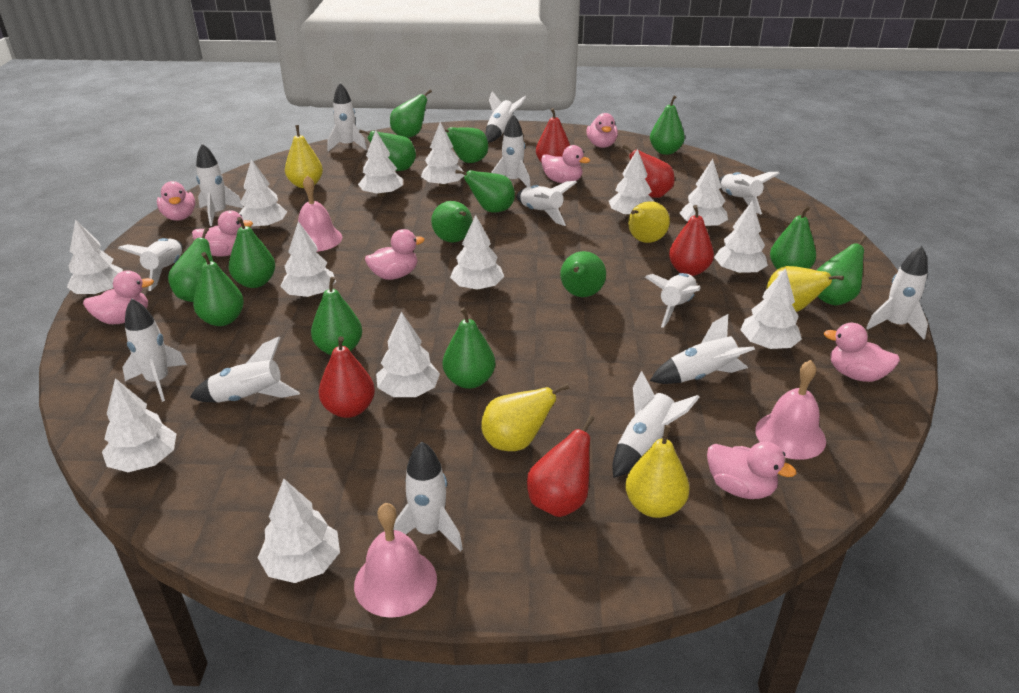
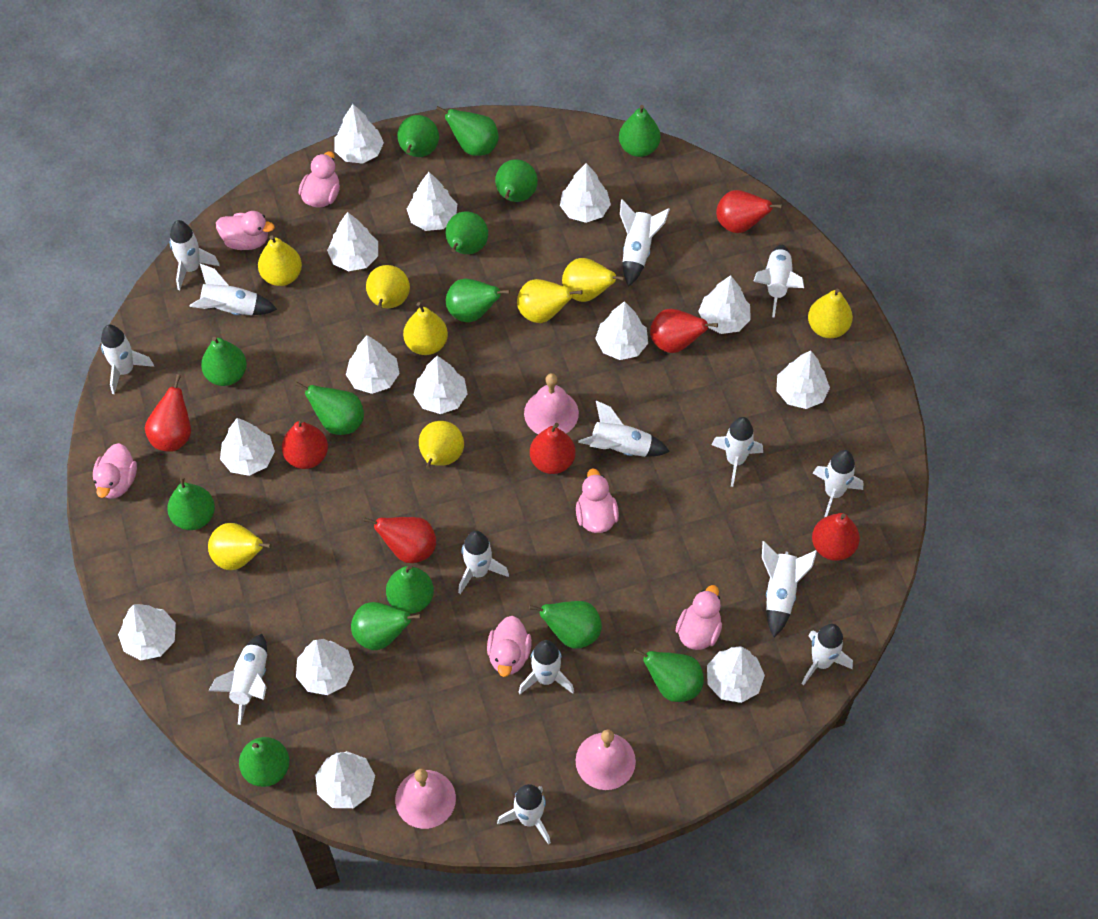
pink duck: [83,270,154,324] [157,181,195,221] [192,211,253,257] [365,229,425,280] [541,145,590,183] [586,113,618,148] [707,442,796,499] [824,323,900,382] = 8 -> [93,443,137,499] [216,211,275,250] [298,151,340,207] [487,616,532,677] [576,468,619,533] [676,585,722,650] = 6
red pear: [318,336,375,418] [527,415,594,517] [536,108,570,163] [622,145,674,198] [669,205,714,276] = 5 -> [145,374,191,452] [282,418,328,469] [363,517,436,563] [530,423,576,474] [650,309,718,353] [716,190,782,233] [812,513,860,561] = 7
white tree: [67,219,123,296] [102,378,176,472] [239,159,287,229] [258,479,340,583] [280,221,336,298] [358,130,403,197] [376,312,440,397] [421,122,465,187] [450,215,504,290] [609,149,654,217] [680,159,728,228] [714,200,768,275] [740,268,802,349] = 13 -> [118,604,176,660] [220,418,275,476] [296,639,354,695] [315,751,375,808] [327,212,378,271] [334,104,384,164] [346,335,400,394] [407,172,457,231] [414,356,468,414] [560,163,611,223] [595,301,648,360] [698,275,751,334] [707,646,765,703] [776,351,830,409] = 14
yellow pear: [285,125,323,188] [481,384,569,451] [625,425,690,518] [628,201,670,243] [766,266,844,312] = 5 -> [208,523,272,570] [258,235,302,286] [366,265,410,309] [403,302,448,355] [419,421,464,469] [517,279,583,323] [562,258,625,302] [808,288,853,338] = 8

